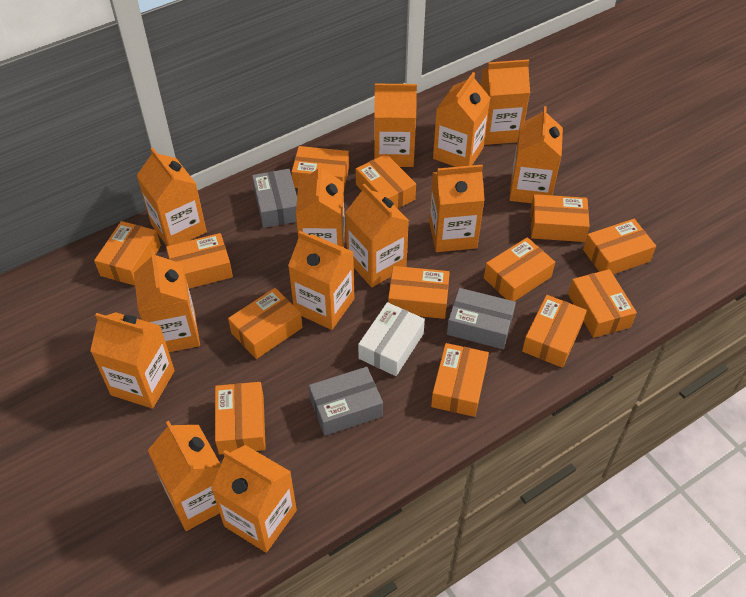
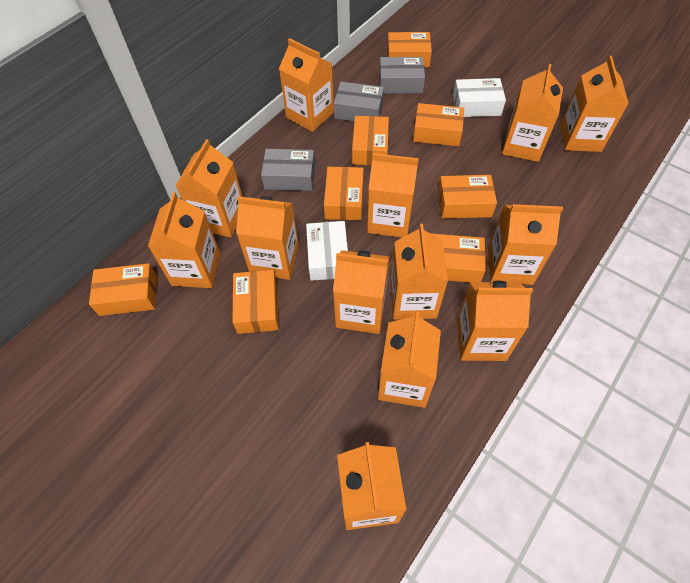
orange box: [94,221,161,286] [166,233,233,289] [215,382,266,454] [228,288,303,359] [292,146,349,192] [356,154,416,209] [388,266,450,319] [431,343,489,417] [484,237,555,301] [522,295,587,368] [530,194,590,242] [568,269,637,338] [583,219,656,274] = 13 -> [89,263,157,316] [232,270,279,334] [324,167,364,220] [352,116,389,165] [387,32,432,67] [413,103,464,146] [432,234,486,283] [438,175,497,219] = 8
white box: [358,302,425,376] = 1 -> [306,221,348,281] [453,78,506,117] = 2

